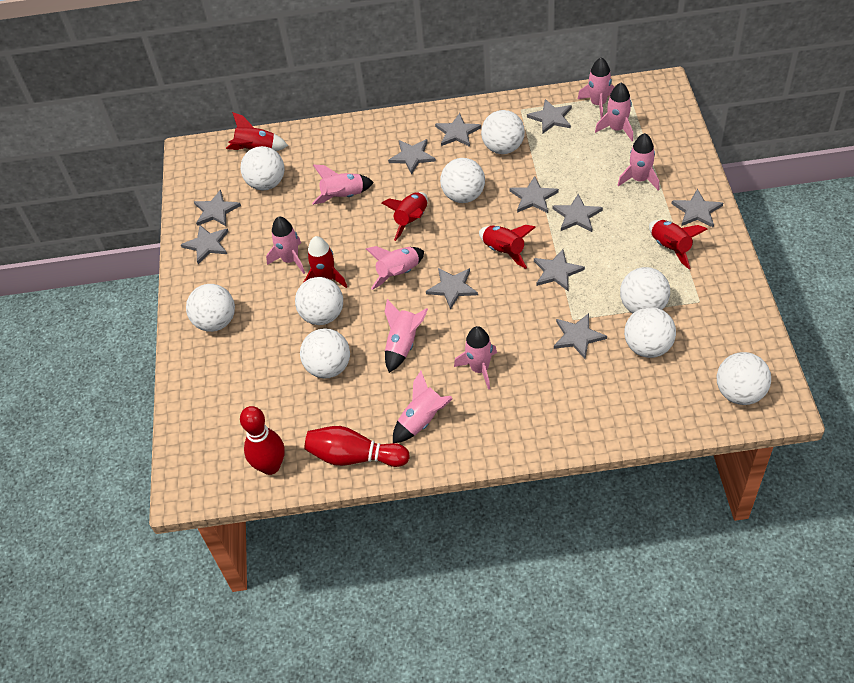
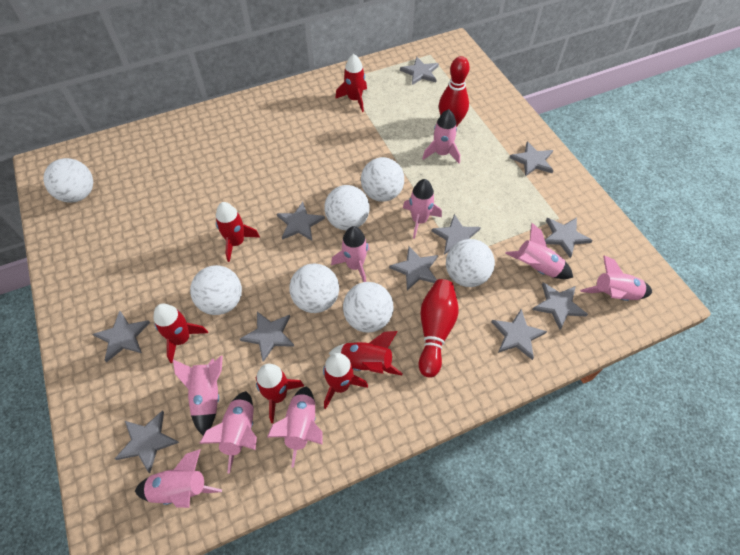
red rocket: [226,112,288,151] [304,236,347,288] [382,192,428,241] [479,225,536,269] [649,220,707,269] = 5 -> [153,303,208,363] [216,202,260,262] [255,364,304,423] [323,353,368,409] [329,331,403,375] [335,54,367,112] = 6
white ball: [186,284,235,332] [240,146,285,190] [295,277,343,325] [300,328,350,379] [440,158,485,203] [481,110,525,154] [620,267,670,313] [624,307,676,358] [717,352,771,405] = 9 -> [43,158,93,203] [190,265,242,315] [289,263,339,313] [324,185,370,230] [343,282,393,333] [361,157,404,202] [446,239,495,287] = 7

